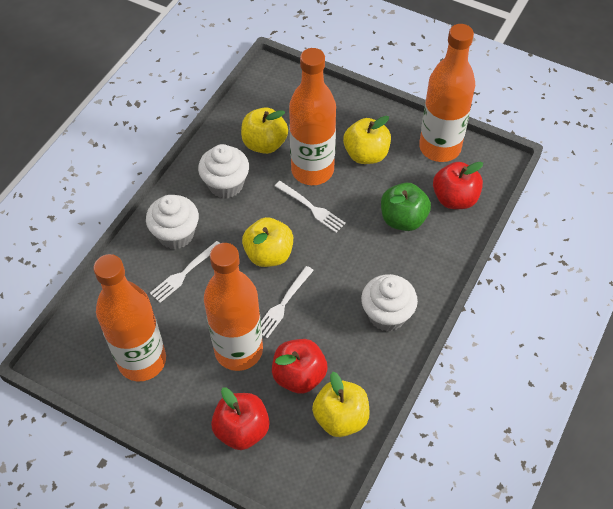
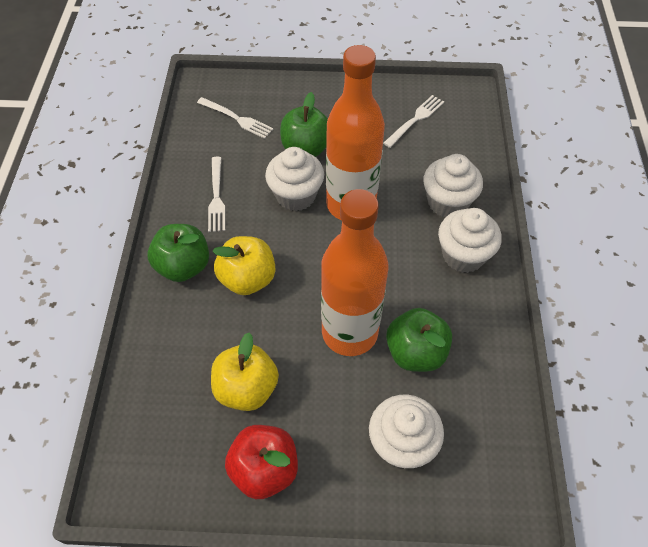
green apple: [381,183,431,231] = 1 -> [148,224,209,282] [280,92,328,157] [386,308,452,372] = 3
orange bottle: [94,254,166,381] [204,243,263,371] [289,48,336,185] [419,24,475,162] = 4 -> [321,189,389,356] [326,45,385,220] = 2
red apple: [211,387,270,450] [272,339,328,394] [433,162,483,209] = 3 -> [225,425,298,499] = 1
white cupcake: [146,195,199,249] [198,144,249,199] [361,274,418,331] = 3 -> [265,147,324,211] [369,395,444,468] [423,154,483,217] [438,208,502,273] = 4
yellow apple: [241,107,288,154] [242,217,293,267] [312,372,370,437] [343,116,391,164] = 4 -> [211,333,279,411] [212,236,275,295] = 2

